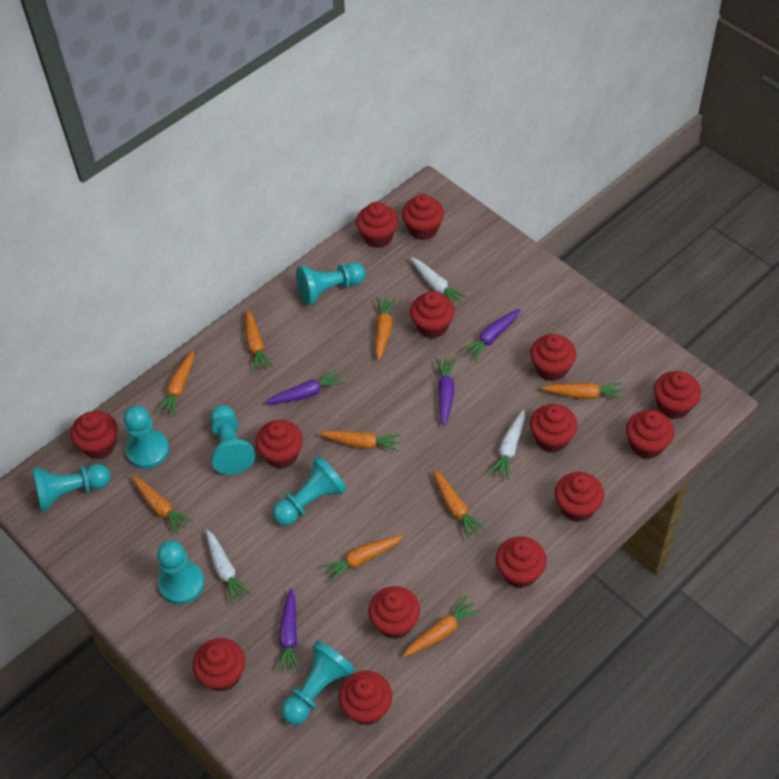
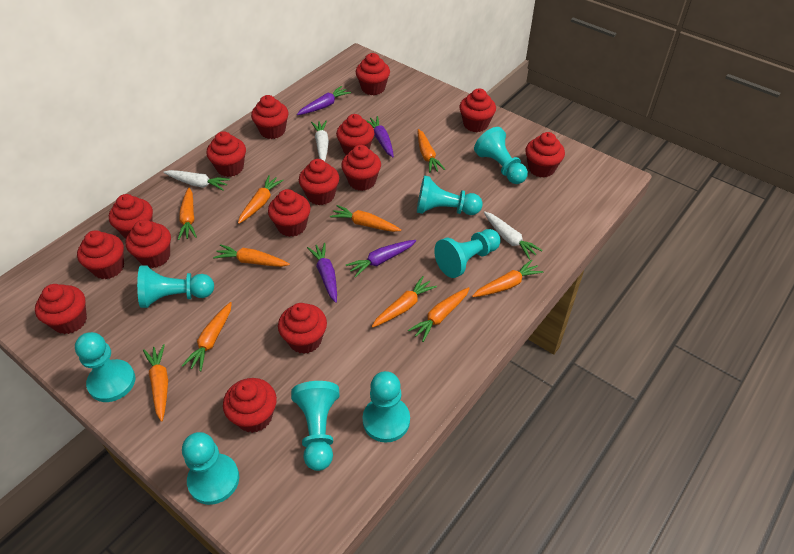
orange carrot: [131,476,193,534] [156,350,194,417] [245,309,273,372] [319,431,402,452] [321,535,403,583] [375,297,396,361] [403,596,481,657] [433,470,486,539] [541,383,623,399] = 9 -> [143,344,168,422] [178,188,197,240] [182,302,232,372] [213,244,290,267] [238,175,284,224] [330,205,401,232] [372,276,437,328] [408,287,470,342] [418,129,446,173] [472,260,543,297] = 10
red cupcake: [71,411,118,459] [193,638,245,692] [255,420,303,469] [339,671,392,725] [356,202,398,248] [368,586,420,639] [402,194,444,240] [410,291,455,339] [496,536,547,588] [530,334,576,381] [530,404,578,453] [555,472,604,522] [626,410,674,459] [654,371,701,419] = 14 -> [35,284,87,334] [77,230,124,279] [109,194,153,239] [126,220,171,268] [206,131,246,177] [223,378,277,433] [251,95,289,139] [268,189,311,237] [278,303,327,354] [299,159,339,205] [336,114,374,155] [341,145,381,191] [356,53,390,95] [459,88,496,132] [525,132,565,178] = 15
turquoise pawn: [32,464,111,511] [123,405,169,469] [157,540,204,605] [210,405,255,475] [272,456,347,526] [281,641,355,725] [296,262,366,305] = 7 -> [75,332,135,402] [137,266,214,308] [182,432,239,505] [291,381,340,471] [363,371,410,443] [417,175,483,215] [434,229,501,278] [474,127,528,184] = 8

